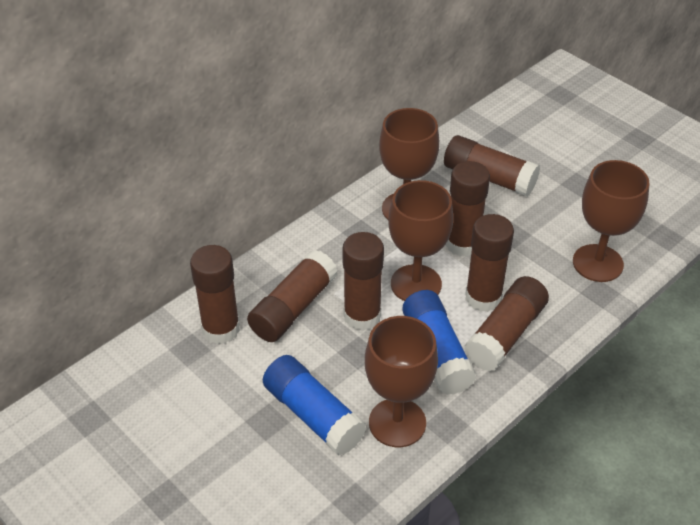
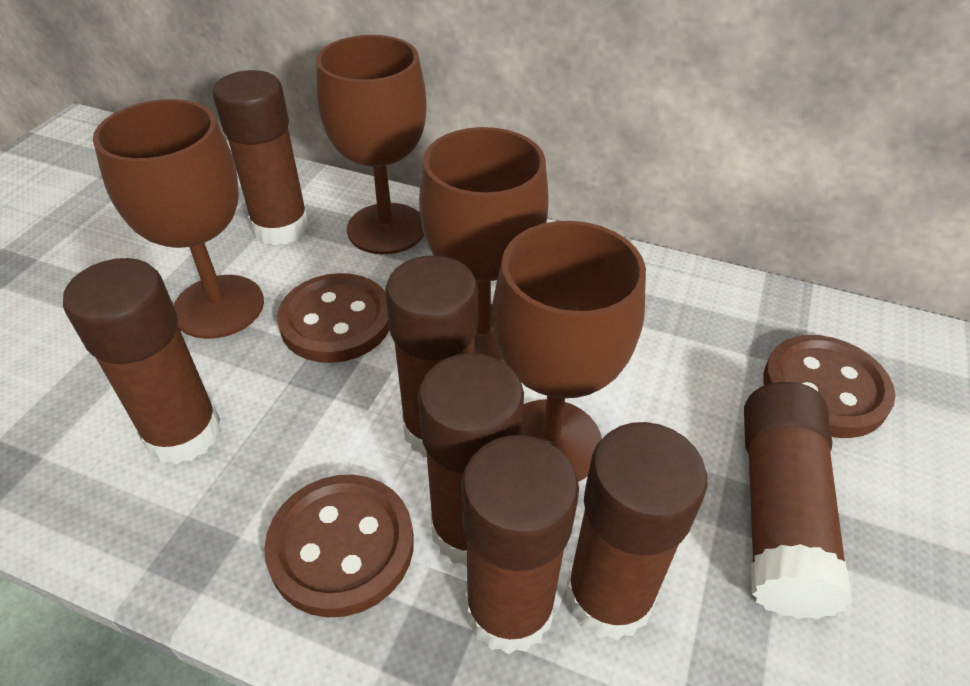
blue glue stick: [263,355,367,455] [402,290,476,395] = 2 -> none = 0
brown button: none = 0 -> [264,475,414,618] [277,273,390,363] [763,335,895,438] = 3

